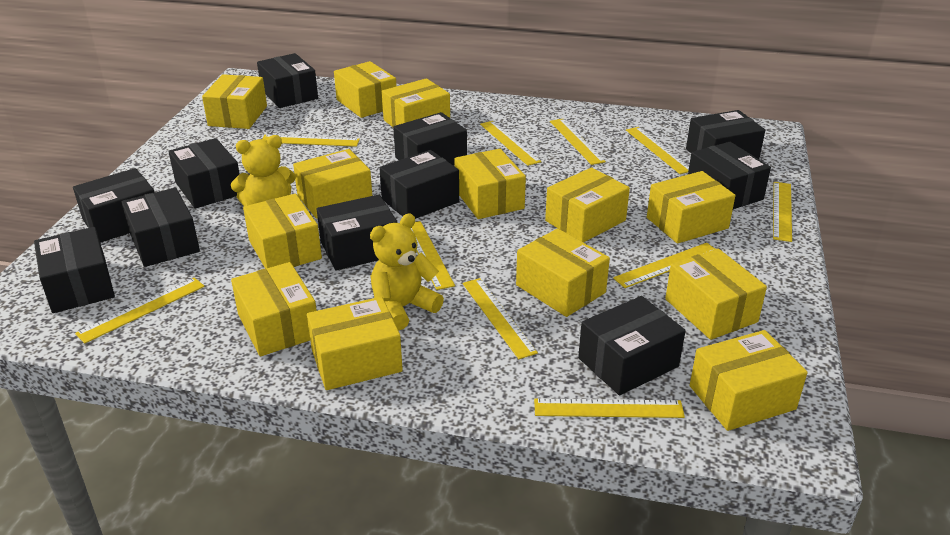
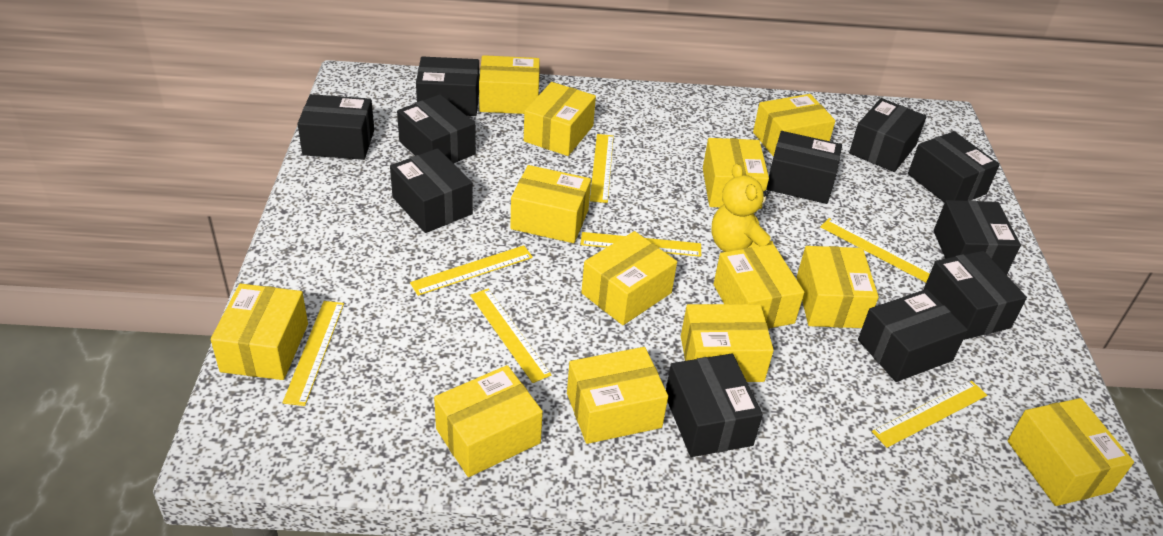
yellow ruler: [75,278,205,344] [262,135,360,147] [411,221,455,290] [463,278,538,359] [480,121,541,166] [534,398,685,418] [550,119,606,165] [613,243,715,288] [626,127,689,174] [773,182,792,242] = 10 -> [282,301,344,406] [410,245,533,296] [470,289,552,383] [581,232,701,257] [590,134,614,203] [820,218,931,282] [872,381,987,448] = 7
yellow teddy bear: [231,135,296,206] [370,214,444,331] = 2 -> [711,164,773,252] = 1

